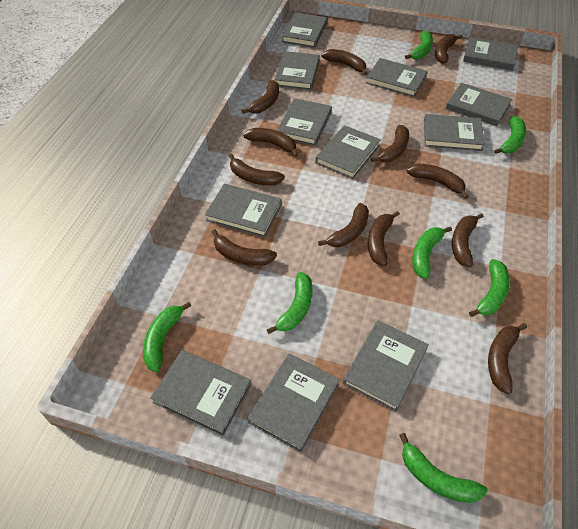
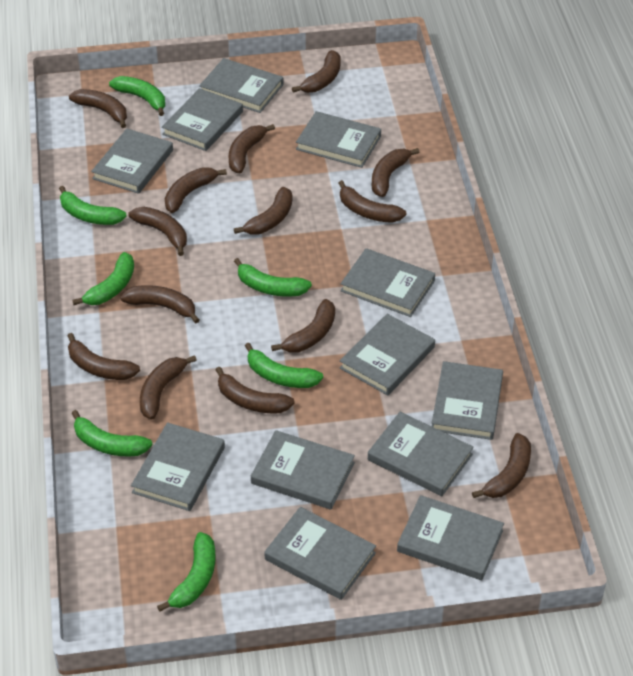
brown banana: [212,229,277,266] [229,154,285,186] [242,80,279,114] [243,128,299,157] [318,203,369,247] [322,49,368,75] [368,211,400,266] [371,125,409,162] [407,164,469,199] [435,34,462,64] [452,213,484,267] [488,323,527,394] = 12 -> [68,333,140,380] [69,89,127,128] [120,285,200,323] [129,207,187,256] [140,355,197,420] [165,167,227,213] [216,367,295,413] [229,124,275,173] [234,187,293,235] [271,299,335,353] [292,50,341,93] [339,180,406,223] [372,148,419,197] [472,433,531,498] = 14

